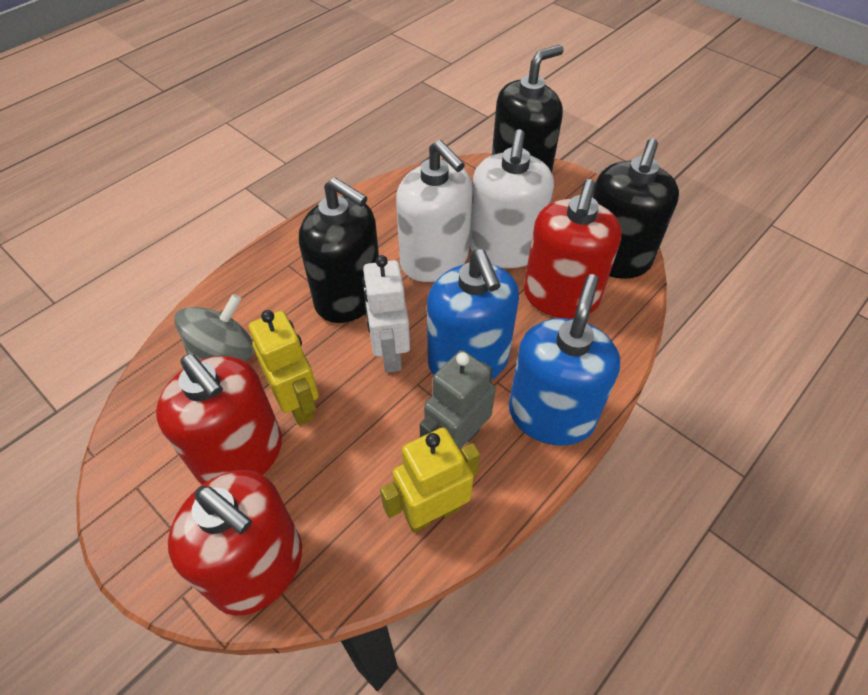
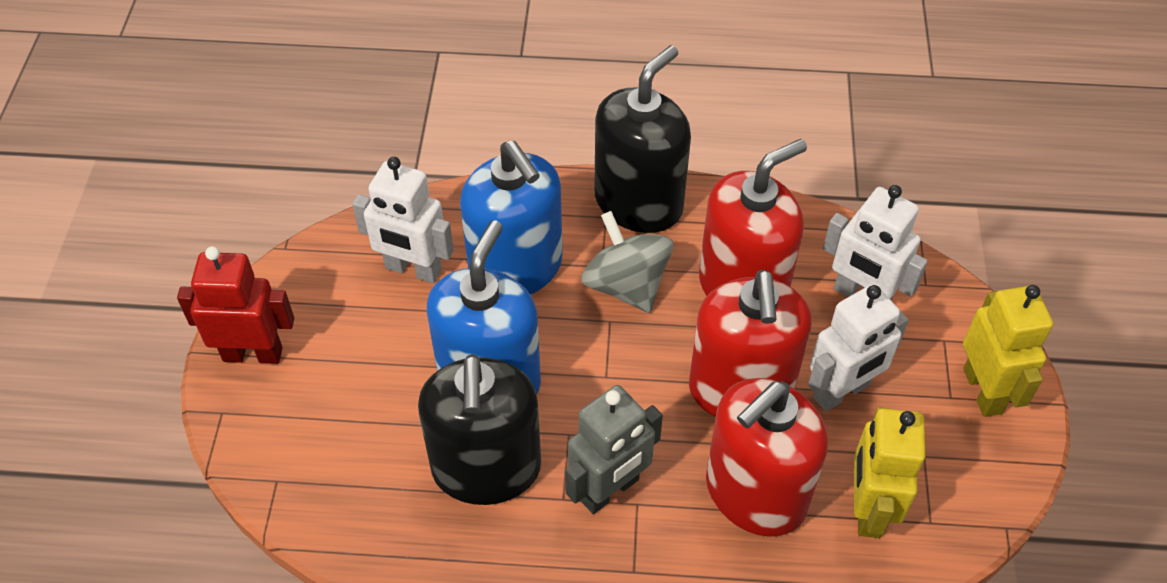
black soap dispenser: [299,177,379,323] [492,45,564,173] [592,139,679,279] = 3 -> [418,354,541,505] [595,45,691,233] = 2
red robot: none = 0 -> [177,246,294,364] = 1
white robot: [362,255,410,373] = 1 -> [352,157,454,284] [808,284,909,411] [823,185,928,301] = 3
white soap dispenser: [396,140,473,282] [469,129,554,268] = 2 -> none = 0

